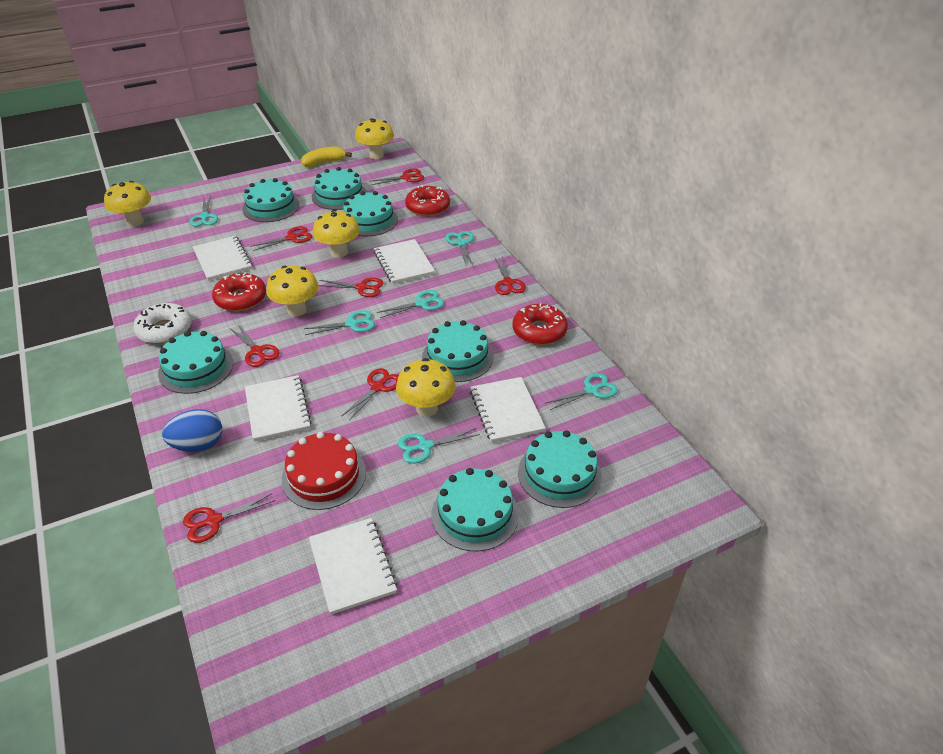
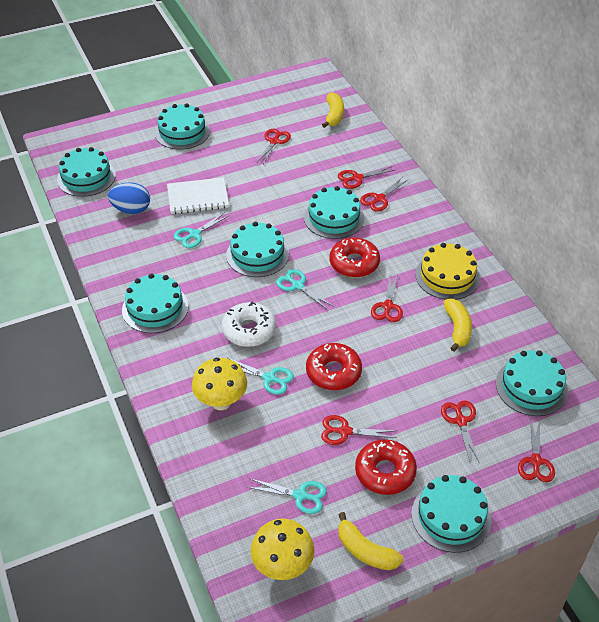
red cake: [282,432,366,510] = 1 -> none = 0
turquoise scissors: [190,195,218,227] [304,310,375,335] [377,290,444,318] [398,428,480,464] [445,231,474,266] [546,373,618,410] = 6 -> [174,212,230,248] [228,358,294,395] [247,478,327,514] [276,269,333,310] = 4
white notebook: [193,236,252,281] [245,375,312,442] [309,518,398,615] [374,239,435,284] [470,377,546,443] = 5 -> [167,177,229,214] = 1
yellow banana: [301,146,352,167] = 1 -> [322,92,344,128] [338,512,404,570] [443,299,472,352] = 3
yellow cake: none = 0 -> [415,243,480,299] = 1
yellow mushroom: [104,181,151,226] [266,266,319,316] [313,210,360,258] [355,118,394,159] [396,358,456,417] = 5 -> [192,358,247,410] [251,518,314,580] = 2

